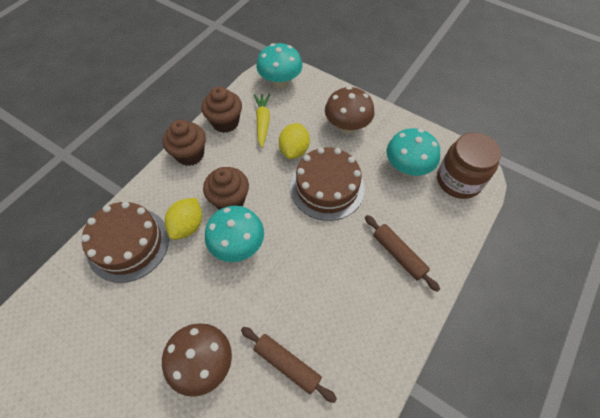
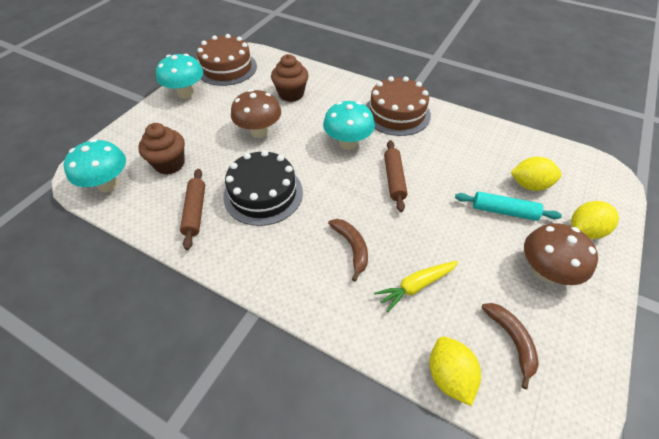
black cake: none = 0 -> [223,150,303,226] = 1
brown banana: none = 0 -> [328,219,368,282] [482,303,539,389] = 2
brown cupcake: [163,120,206,166] [201,86,242,133] [203,167,249,210] = 3 -> [138,123,185,175] [271,54,309,102] = 2
brown jar: [437,133,501,199] = 1 -> none = 0
turquoise rolling pin: none = 0 -> [455,192,562,221] = 1
yellow lemon: [165,198,202,240] [279,123,310,159] = 2 -> [430,337,481,406] [510,157,562,191] [571,201,619,239] = 3

